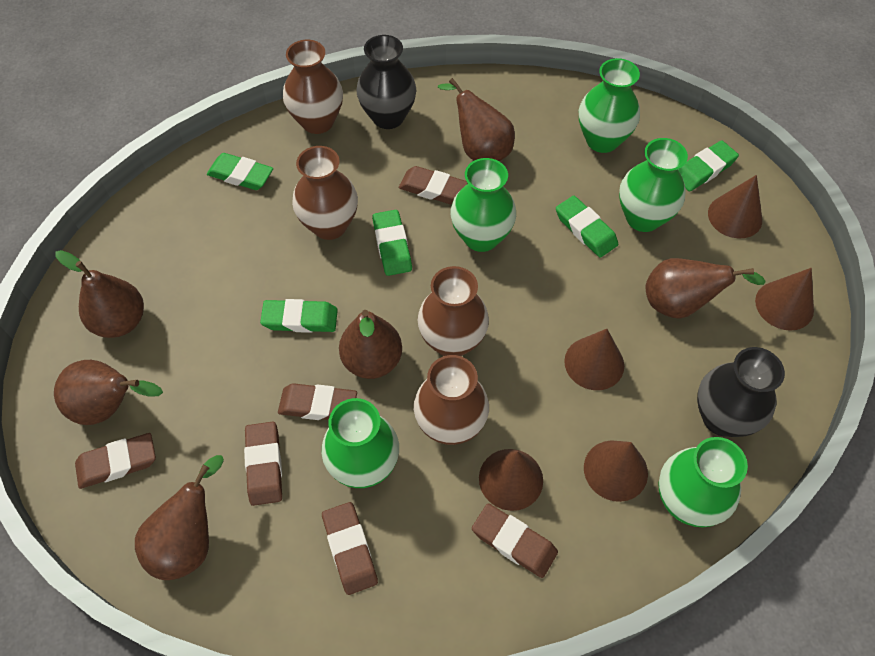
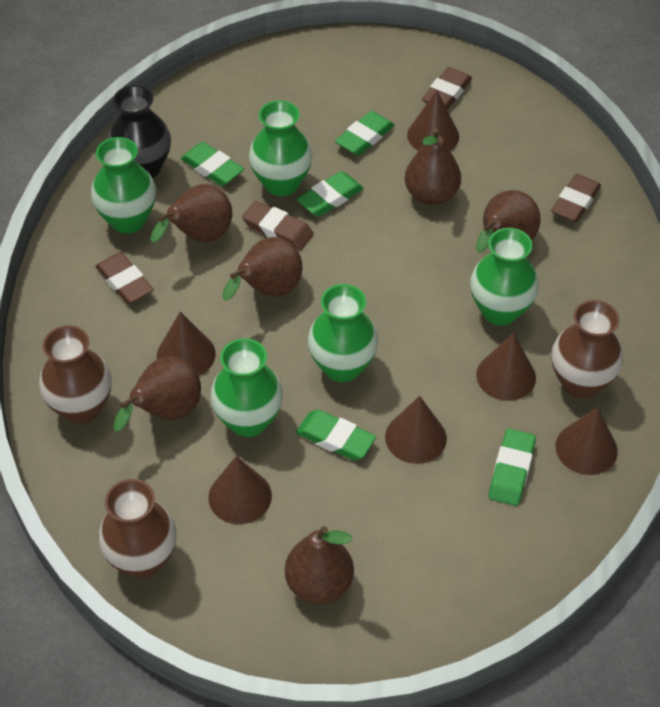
black vase: [357,35,416,129] [697,347,785,437] = 2 -> [108,85,171,178] = 1
brown cone: [479,449,543,511] [564,329,624,390] [584,440,648,502] [708,175,762,238] [755,268,814,331] = 5 -> [157,312,216,376] [208,456,272,524] [385,396,447,464] [407,90,459,151] [476,333,536,401] [555,407,618,475] = 6
brown eraser: [75,433,156,489] [244,422,282,506] [278,383,357,420] [322,502,378,595] [399,166,468,204] [472,503,558,578] = 6 -> [95,252,154,304] [242,201,314,250] [422,67,472,110] [551,174,601,222] = 4
brown vase: [283,40,343,134] [292,146,358,240] [414,355,489,445] [418,266,489,356] = 4 -> [39,325,112,424] [99,479,177,578] [551,300,623,398] = 3

